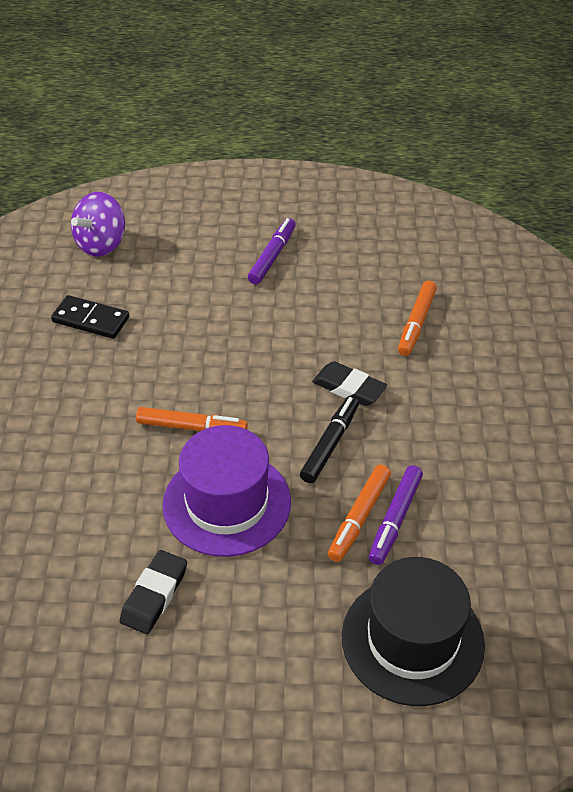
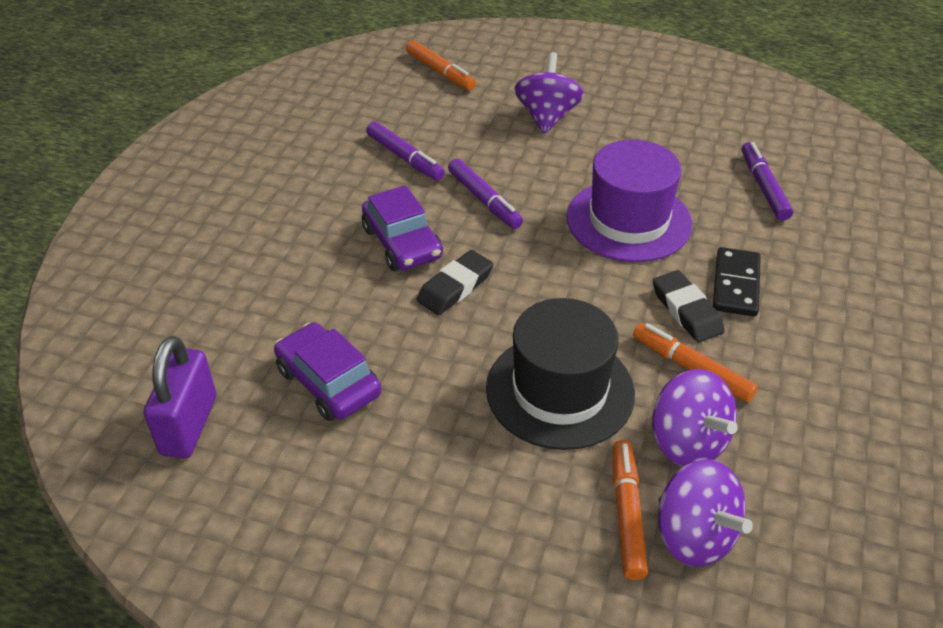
black marker: [300,396,359,483] = 1 -> none = 0
purple car: none = 0 -> [274,322,381,421] [362,185,443,271] = 2
purple marker: [248,218,296,285] [369,465,423,565] = 2 -> [366,121,445,181] [448,159,523,229] [742,142,793,221] = 3
purple padlock: none = 0 -> [144,336,216,458] = 1
purple spinning top: [71,192,125,257] = 1 -> [514,52,584,134] [652,369,738,466] [658,459,753,567] = 3

